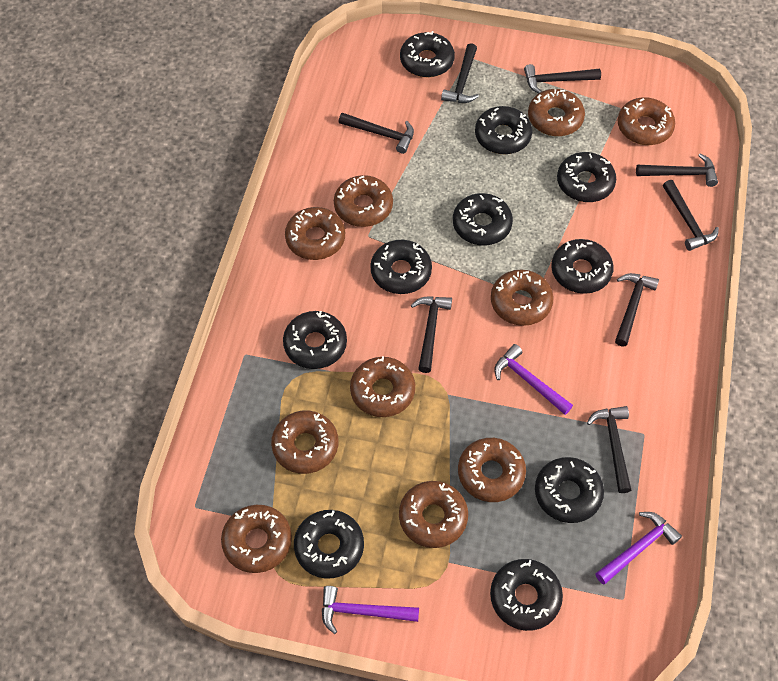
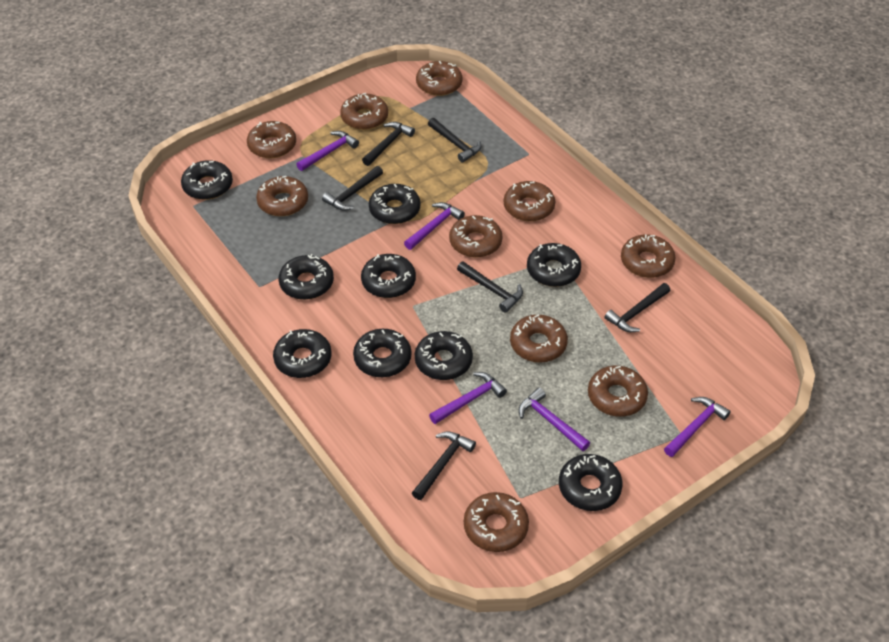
black donut: [283,311,347,369] [294,510,364,579] [370,240,432,294] [400,31,455,77] [453,193,513,245] [475,106,532,154] [490,559,563,631] [535,457,604,523] [551,239,614,294] [557,152,616,202] = 10 -> [181,160,233,200] [273,329,331,378] [279,254,334,300] [353,329,412,377] [361,254,416,298] [369,184,420,224] [415,331,473,380] [527,243,581,287] [559,454,623,511] = 9
black hammer: [339,113,414,154] [411,296,452,373] [441,43,479,103] [524,64,601,93] [587,406,631,493] [615,273,659,346] [636,153,718,187] [663,180,719,251] = 8 -> [322,166,383,211] [362,122,415,166] [412,431,476,500] [428,118,481,163] [457,261,523,313] [605,283,670,332] = 6
purple hammer: [322,586,419,634] [494,344,573,415] [595,512,682,585] = 3 -> [296,131,359,171] [404,202,465,250] [429,372,507,424] [519,388,590,451] [664,397,731,457] = 5

